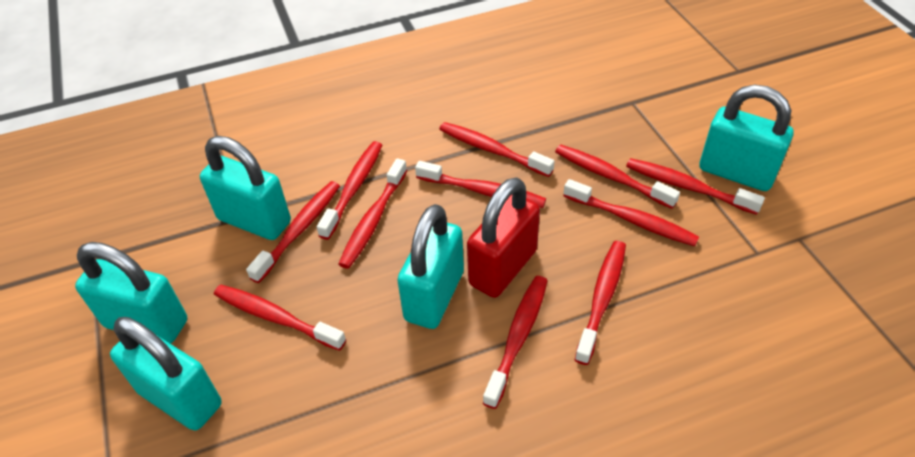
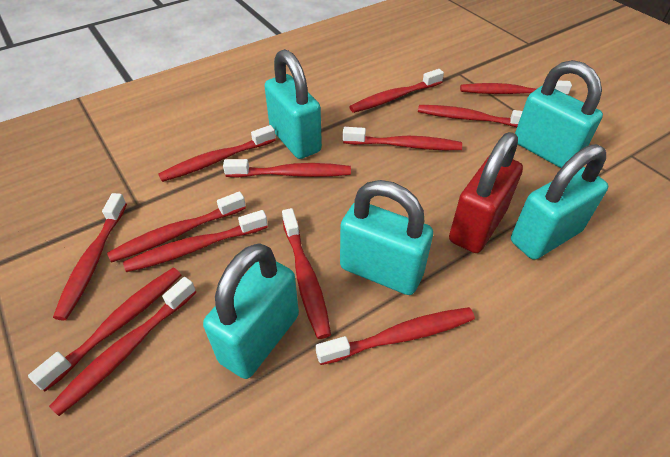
red toothbrush: [214,285,346,351] [246,181,340,283] [317,141,382,240] [338,158,407,269] [415,161,546,208] [439,122,555,177] [483,276,548,409] [555,145,680,209] [563,179,699,246] [575,241,626,365] [626,158,765,215] = 11 -> [28,268,181,391] [49,277,196,416] [53,193,127,321] [107,191,246,263] [123,210,268,272] [158,125,276,182] [223,159,351,178] [282,208,331,339] [316,307,475,365] [343,127,462,150] [349,69,444,113] [418,105,523,127] [460,81,572,95] = 13

